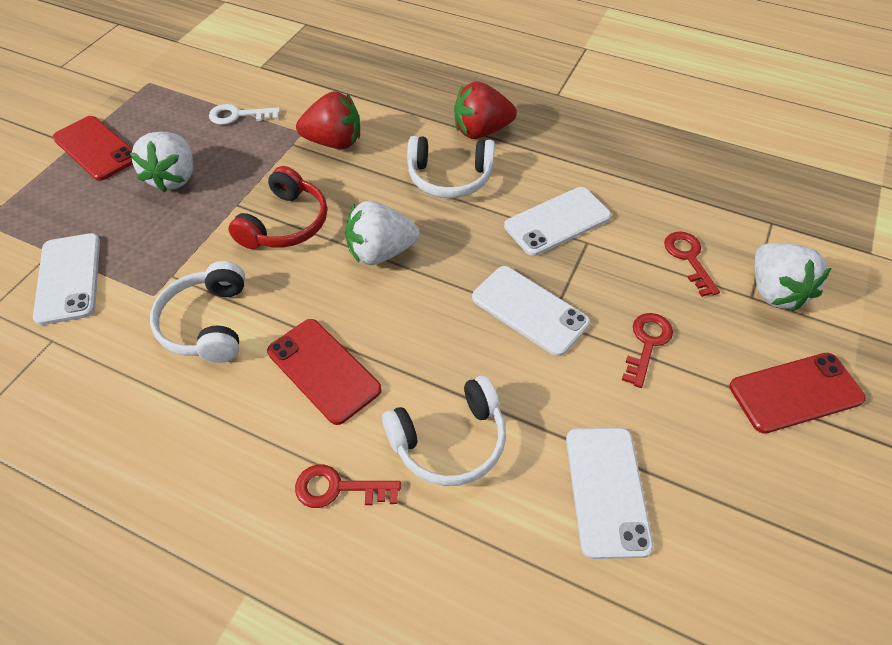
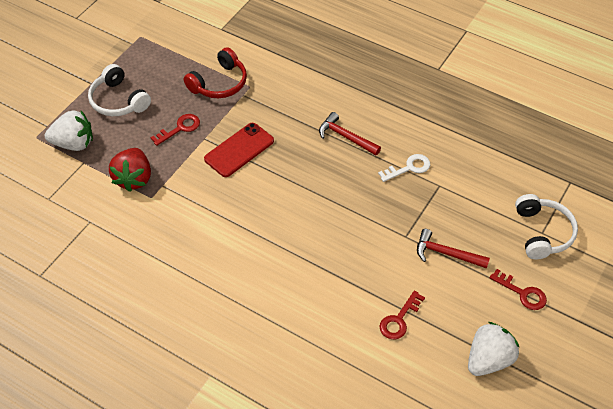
red hammer: none = 0 -> [319,112,381,155] [417,229,490,269] = 2
red phone: [53,116,133,181] [267,319,382,425] [729,353,866,434] = 3 -> [204,123,274,177] = 1
red strawberry: [296,91,360,149] [454,81,517,139] = 2 -> [109,148,151,192] = 1
white headphones: [150,261,245,363] [382,376,506,486] [407,136,495,198] = 3 -> [88,64,151,116] [515,194,578,260] = 2
white phone: [33,233,100,325] [472,266,590,356] [504,187,611,256] [566,428,654,559] = 4 -> none = 0
white strawberry: [130,132,193,193] [346,201,420,265] [755,243,831,312] = 3 -> [45,110,93,151] [468,322,519,376] = 2

